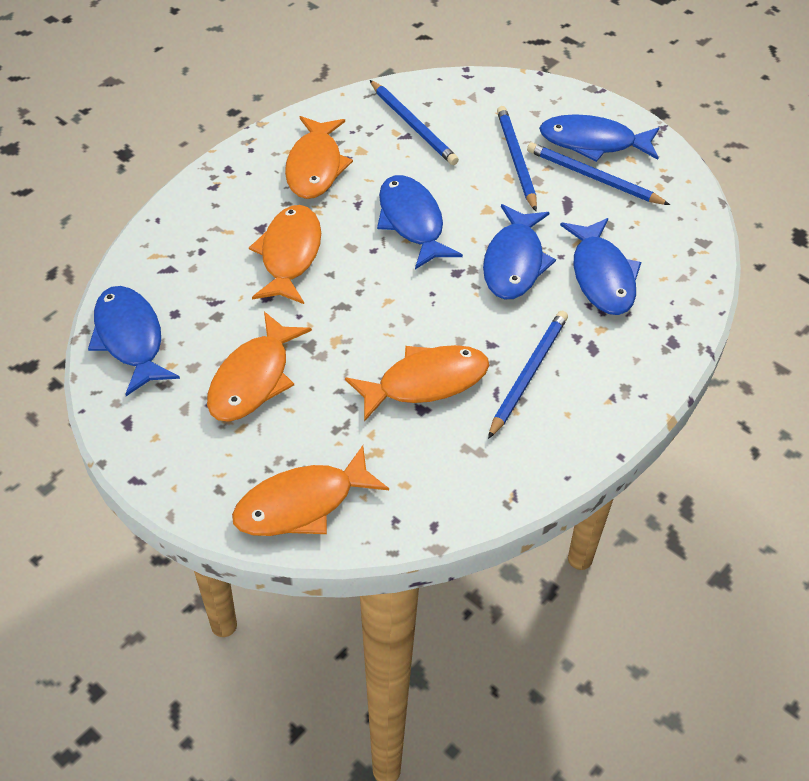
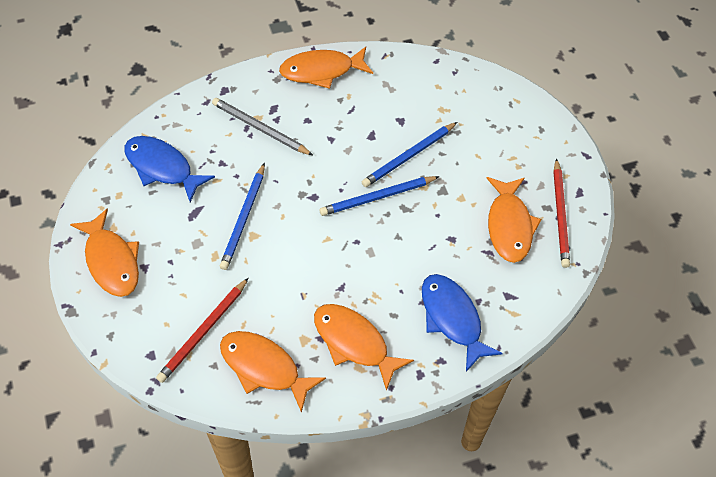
blue fish: [88,286,180,396] [377,175,463,269] [483,204,556,299] [539,114,659,162] [560,218,641,315] = 5 -> [124,136,215,202] [422,274,503,372] = 2
blue pencil: [370,80,459,165] [488,311,568,439] [497,106,537,211] [527,142,670,205] = 4 -> [220,163,265,270] [319,176,440,216] [362,122,457,187] = 3
grey pencil: none = 0 -> [212,98,313,155] = 1
red pencil: none = 0 -> [156,278,248,383] [553,158,570,268] = 2

